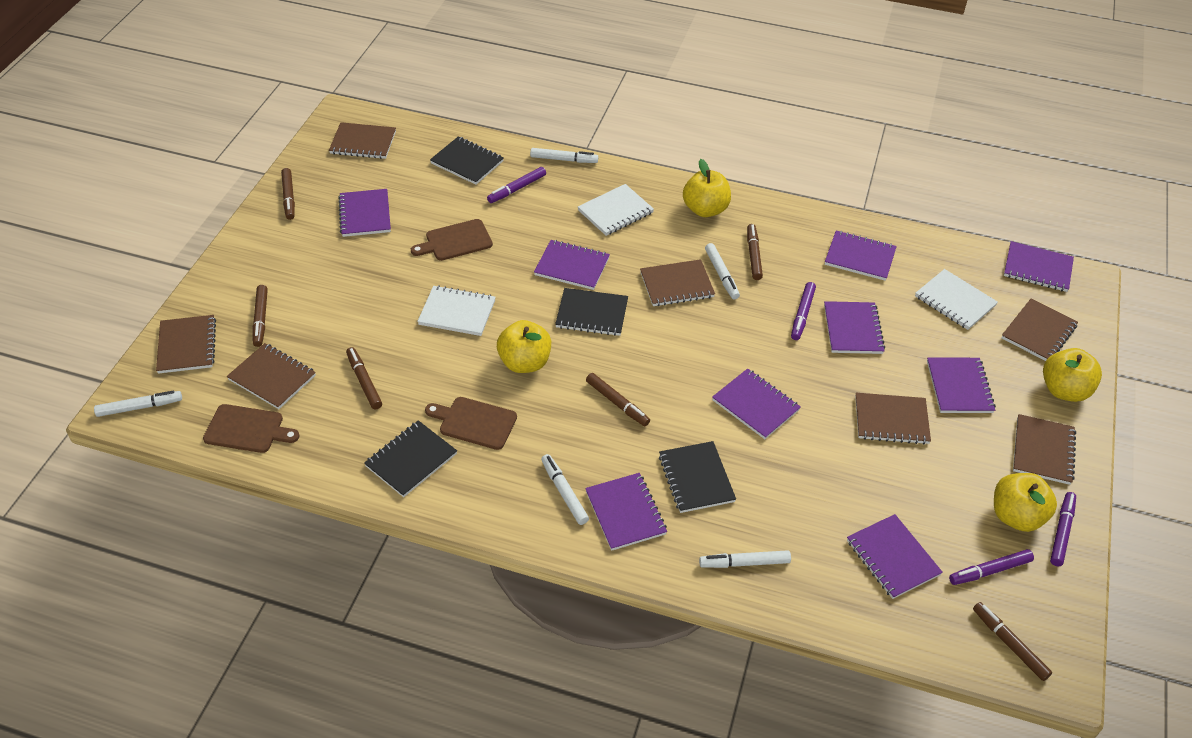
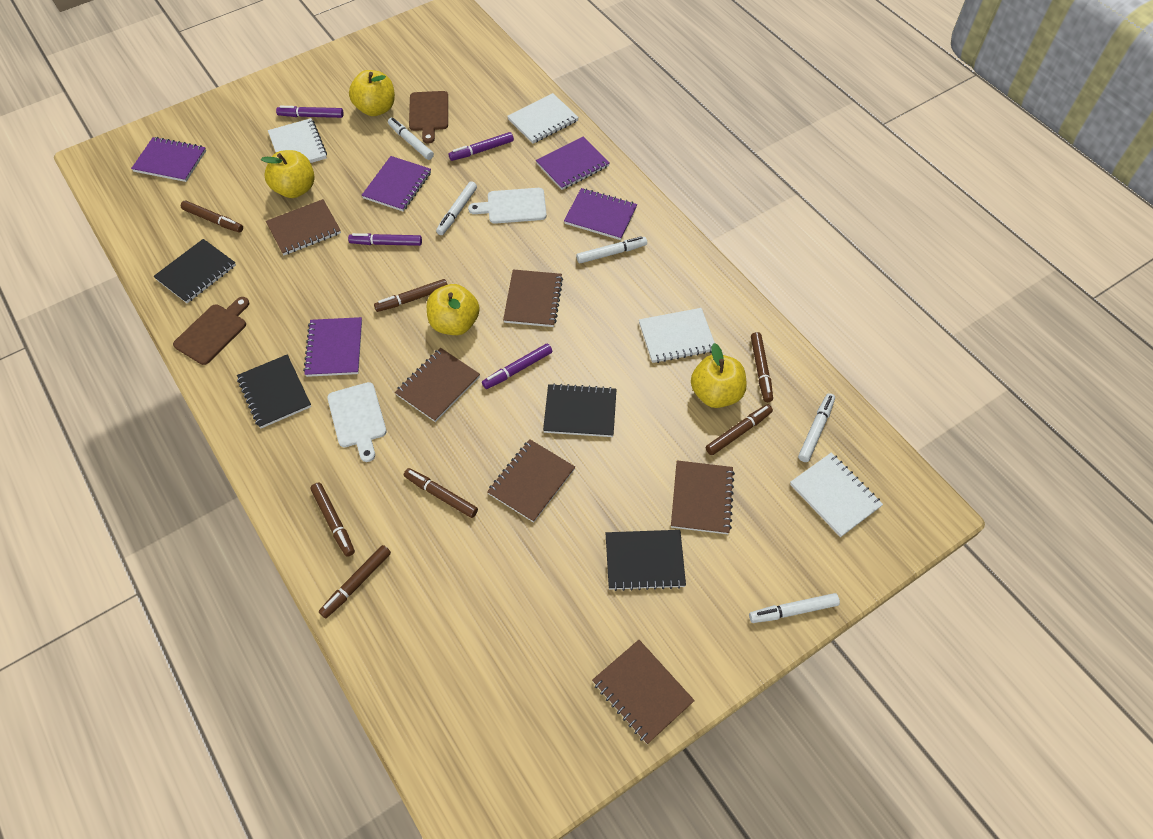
brown cutting board: [203,404,300,453] [411,219,493,261] [425,397,517,450] = 3 -> [173,297,249,365] [409,91,448,144] = 2
brown marker: [252,285,268,347] [281,168,295,220] [346,347,382,409] [586,373,650,426] [747,224,763,280] [973,602,1052,681] = 6 -> [181,200,243,233] [310,482,355,557] [319,545,391,618] [374,279,448,312] [404,468,478,518] [706,404,773,455] [751,332,773,402] = 7
brown notebook: [156,315,216,374] [227,343,316,409] [329,122,396,159] [640,259,715,306] [855,393,931,445] [1001,299,1078,361] [1013,414,1076,485] = 7 -> [266,199,341,255] [395,348,480,422] [487,439,575,523] [503,269,563,327] [592,640,695,744] [671,460,735,534] = 6
purple notebook: [338,189,391,237] [534,240,610,290] [585,473,667,551] [712,368,801,439] [824,301,885,354] [825,230,897,281] [847,514,943,599] [927,357,996,413] [1004,241,1074,292] = 9 -> [131,137,206,182] [303,317,362,377] [362,156,431,211] [536,137,610,190] [564,188,637,240] = 5
white cutting board: none = 0 -> [327,382,387,462] [468,188,547,224] = 2
white notebook: [417,285,496,336] [578,184,654,236] [915,269,998,330] = 3 -> [268,118,327,163] [507,93,579,144] [639,308,715,363] [790,452,883,537] = 4

